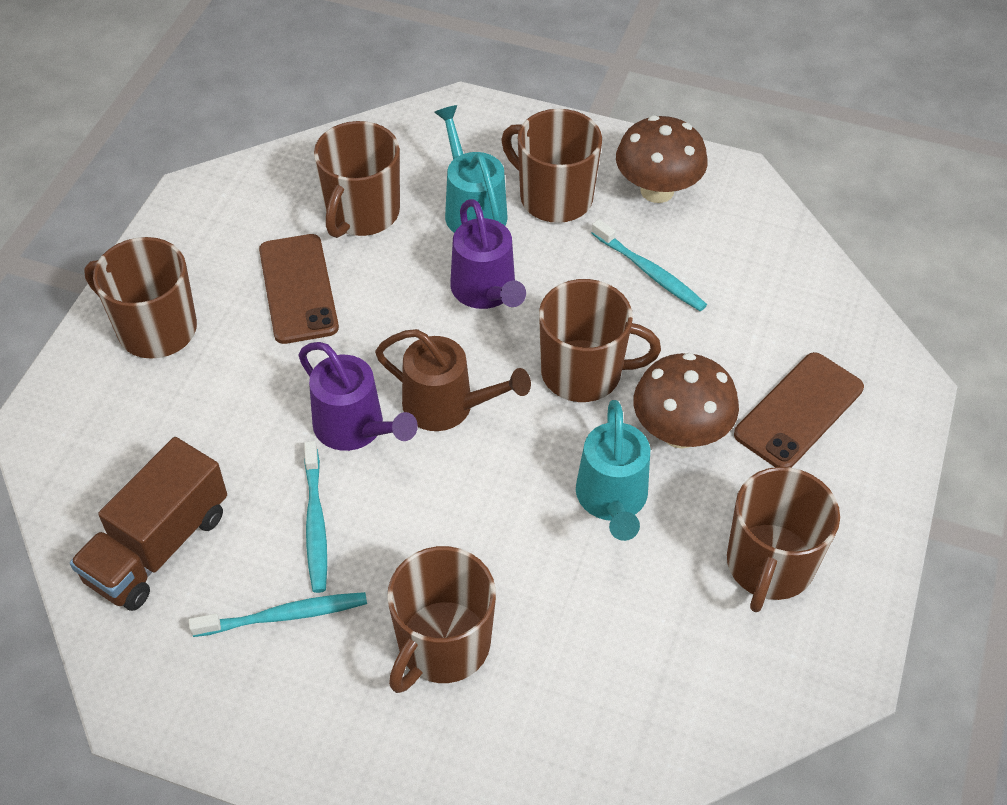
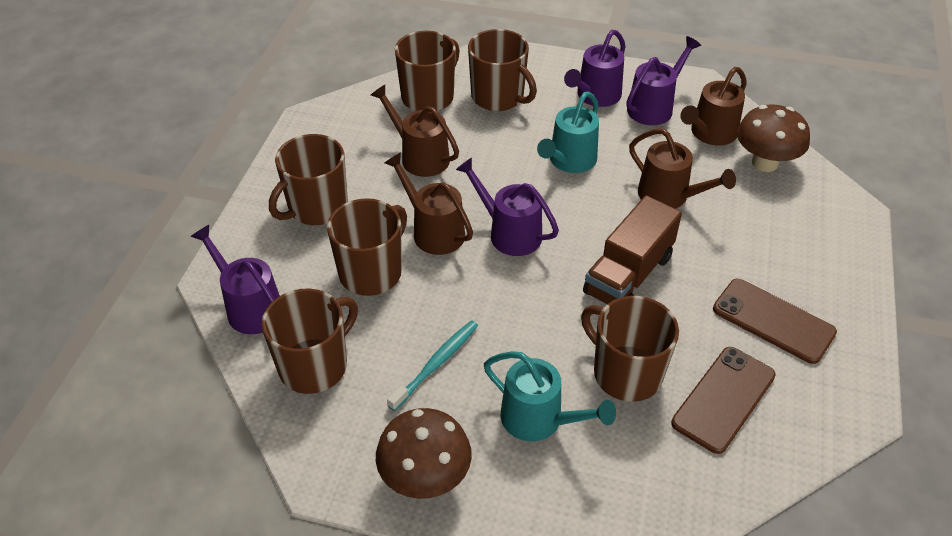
brown watering can: [375,329,531,431] = 1 -> [371,85,459,177] [384,152,473,255] [629,128,736,209] [680,67,747,146] = 4
purple watering can: [298,342,418,451] [450,199,526,309] = 2 -> [191,225,280,334] [456,158,559,256] [564,30,626,107] [627,36,701,125] = 4
turquoise toothbrush: [189,592,367,637] [304,441,327,593] [592,219,707,311] = 3 -> [387,320,478,411] = 1

